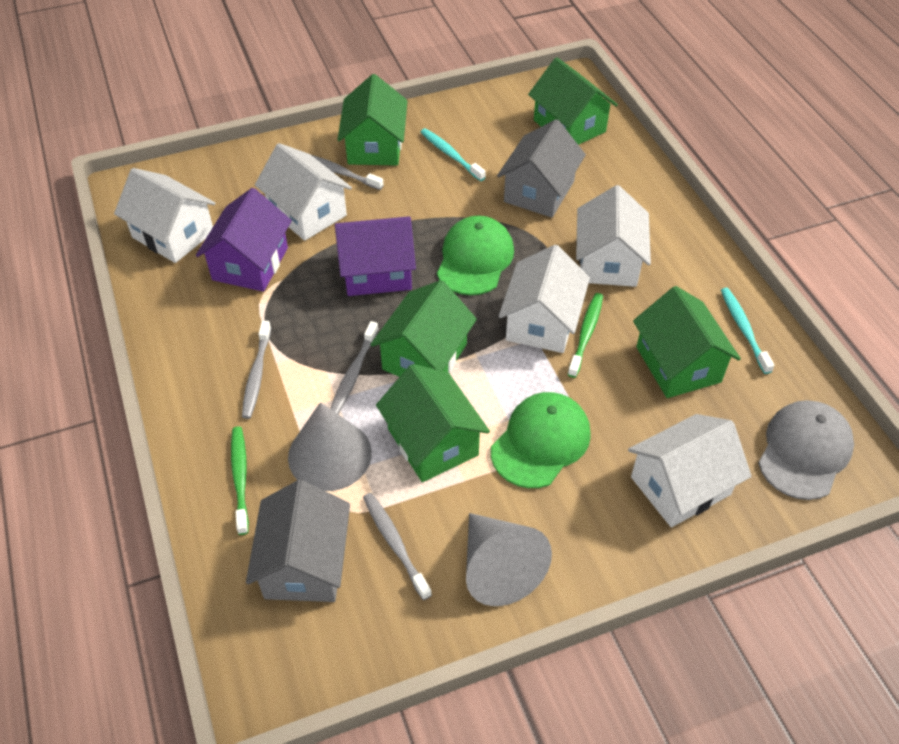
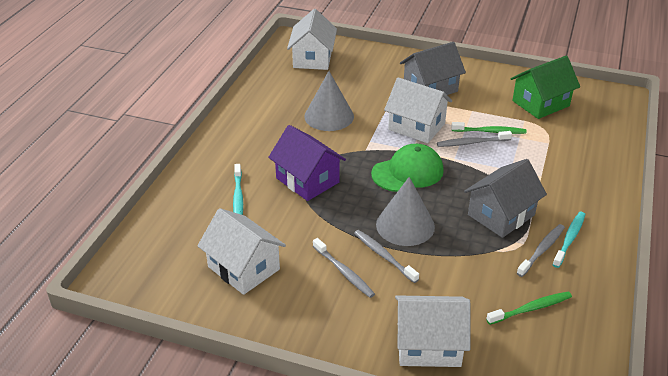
green cap: [437,216,514,295] [491,392,591,488] = 2 -> [371,144,444,192] = 1
green house: [337,74,408,165] [370,280,477,377] [376,364,490,482] [528,57,618,145] [633,286,741,398] = 5 -> [510,56,580,119] = 1
grey cap: [758,400,854,500] = 1 -> none = 0
purple house: [196,188,292,292] [335,216,416,296] = 2 -> [268,125,346,201] = 1
white house: [114,168,215,263] [255,143,352,241] [499,245,590,353] [576,185,651,287] [628,414,752,527] = 5 -> [197,208,286,295] [287,9,337,70] [384,77,452,143] [395,295,470,367] = 4

